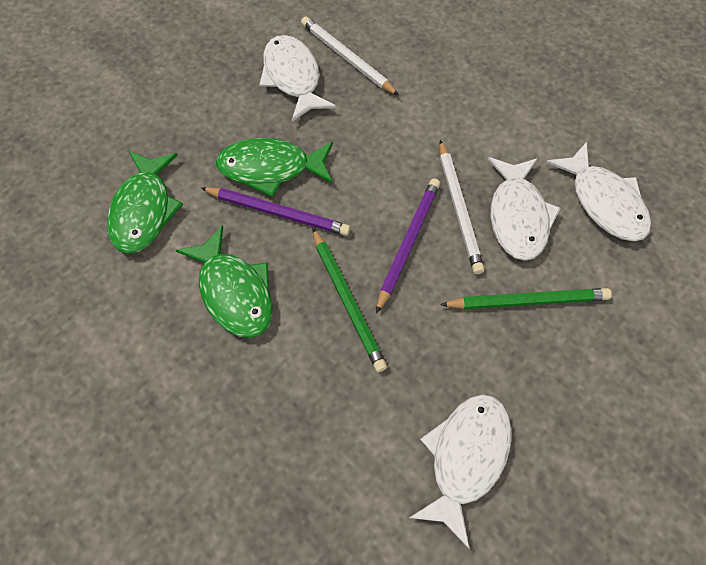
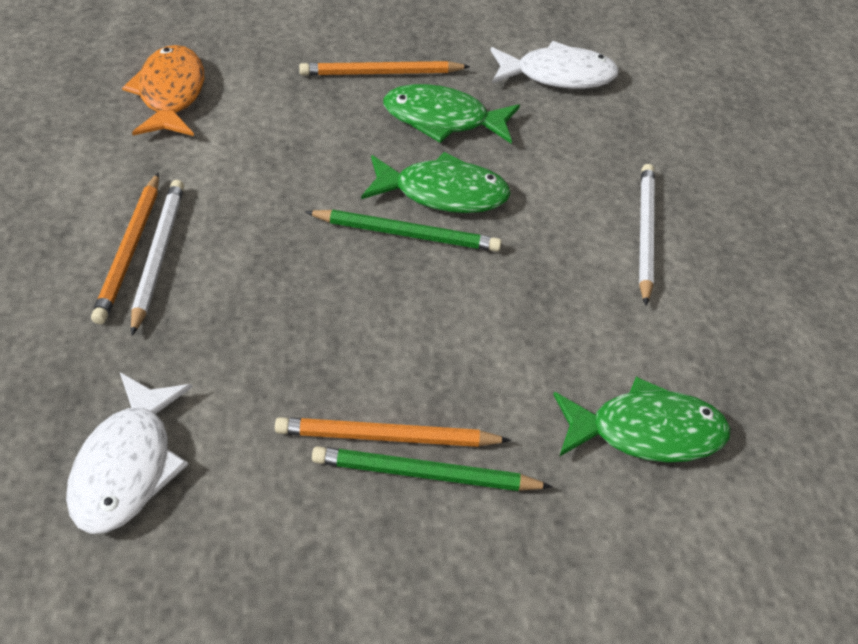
orange fish: none = 0 -> [122,45,204,136] = 1
orange pencil: none = 0 -> [91,173,159,324] [275,417,511,447] [299,61,470,76] = 3
purple pencil: [201,187,350,236] [376,179,440,313] = 2 -> none = 0
white fish: [259,35,336,122] [409,394,512,549] [488,157,561,261] [546,142,651,241] = 4 -> [66,373,192,534] [490,41,619,89] = 2

